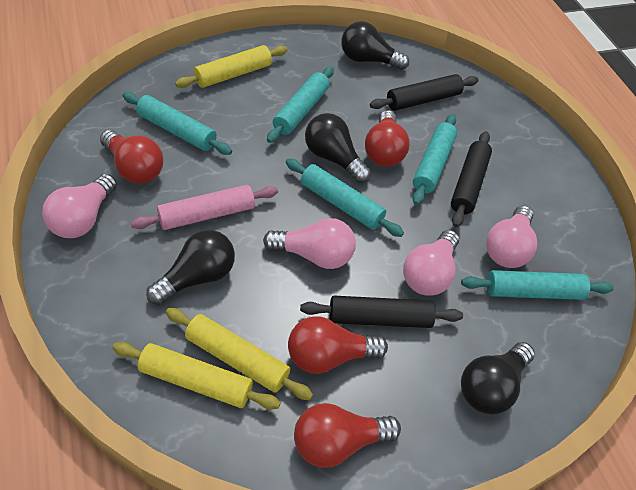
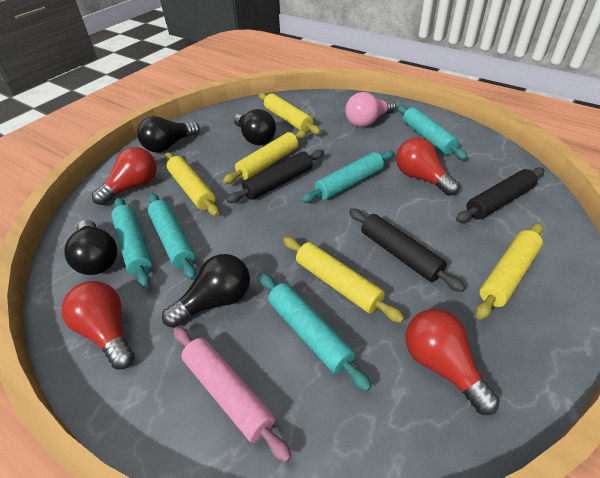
pink light bulb: [42,174,117,238] [263,218,356,269] [403,230,459,296] [486,206,537,268] = 4 -> [345,92,396,127] = 1
yellow rolling pin: [113,342,281,410] [166,308,313,400] [175,45,288,88] = 3 -> [165,153,219,216] [223,130,307,184] [259,93,321,135] [283,237,404,323] [476,223,544,319] = 5

